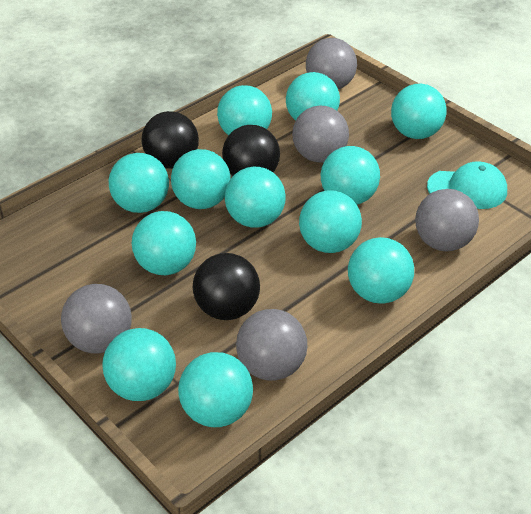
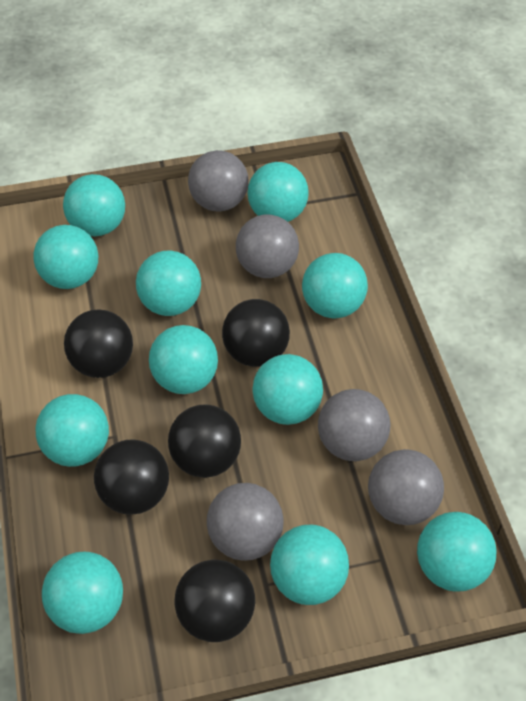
black ball: [141,111,199,169] [193,253,260,320] [222,125,280,176] = 3 -> [64,309,133,378] [94,439,169,515] [168,404,241,478] [174,559,255,642] [222,299,290,367] = 5
turquoise ball: [102,328,176,401] [109,153,169,213] [132,211,196,275] [171,149,231,209] [178,352,253,427] [217,85,272,136] [225,167,286,228] [286,72,340,121] [299,190,362,253] [321,146,380,205] [348,237,414,304] [391,84,447,139] = 12 -> [33,225,98,289] [35,394,109,467] [42,552,123,634] [63,174,125,237] [136,250,201,316] [149,325,218,394] [247,162,309,222] [252,354,323,425] [270,525,349,605] [302,253,368,319] [417,512,497,592] = 11
turquoise cap: [427,161,507,209] = 1 -> none = 0

